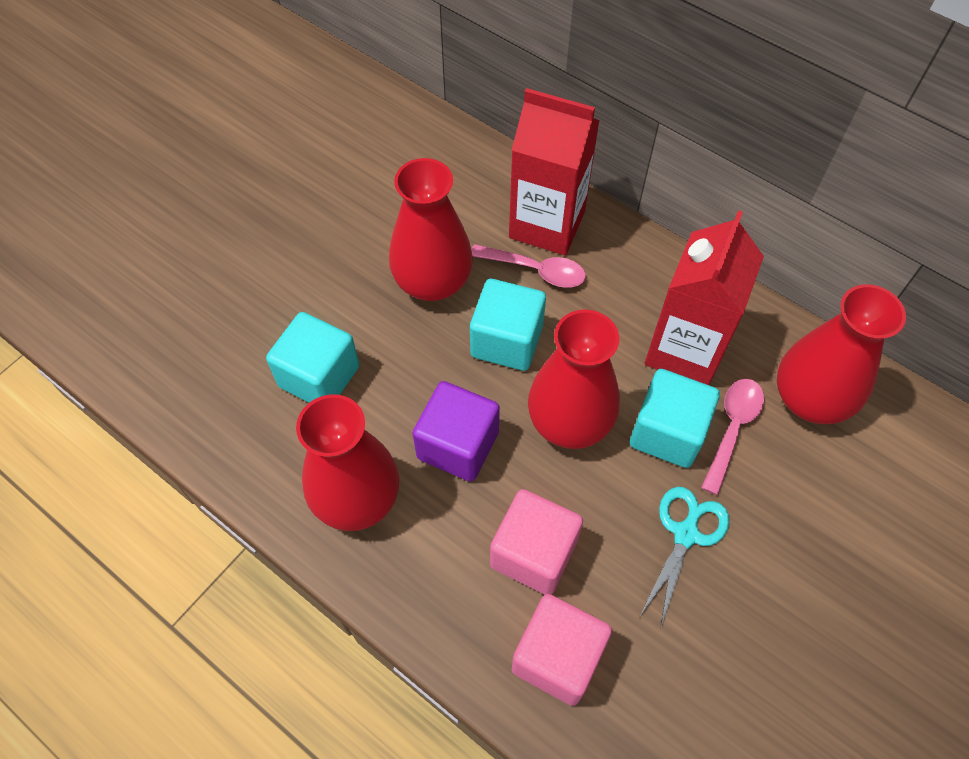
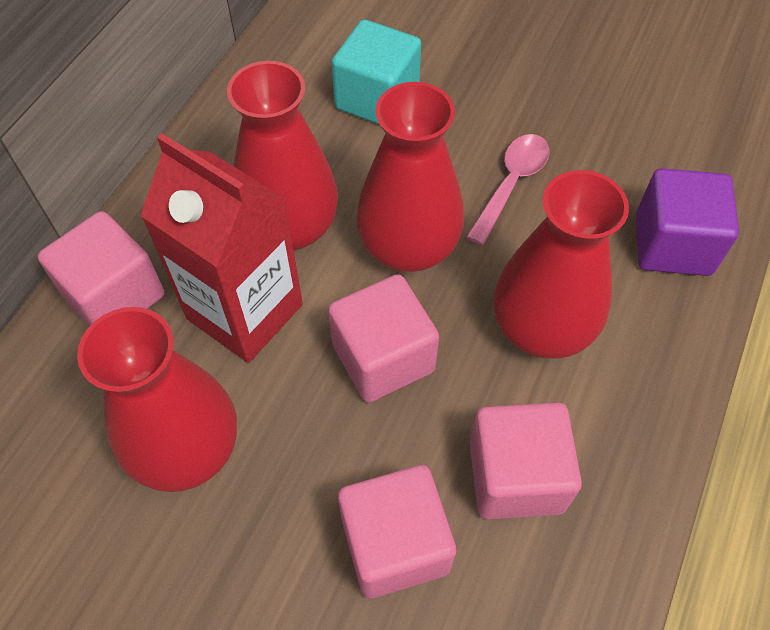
pink cube: [490,489,583,595] [512,594,612,706] = 2 -> [37,211,164,326] [328,274,439,403] [338,465,456,599] [469,402,582,519] = 4
pink spoon: [471,244,586,288] [701,379,764,495] = 2 -> [466,134,550,245] = 1
red carton: [509,88,599,255] [645,210,764,385] = 2 -> [140,133,303,363] = 1
turquoise cube: [266,312,359,403] [470,279,546,371] [630,369,720,468] = 3 -> [332,19,421,125] = 1
turquoise scissors: [640,487,730,626] = 1 -> none = 0

